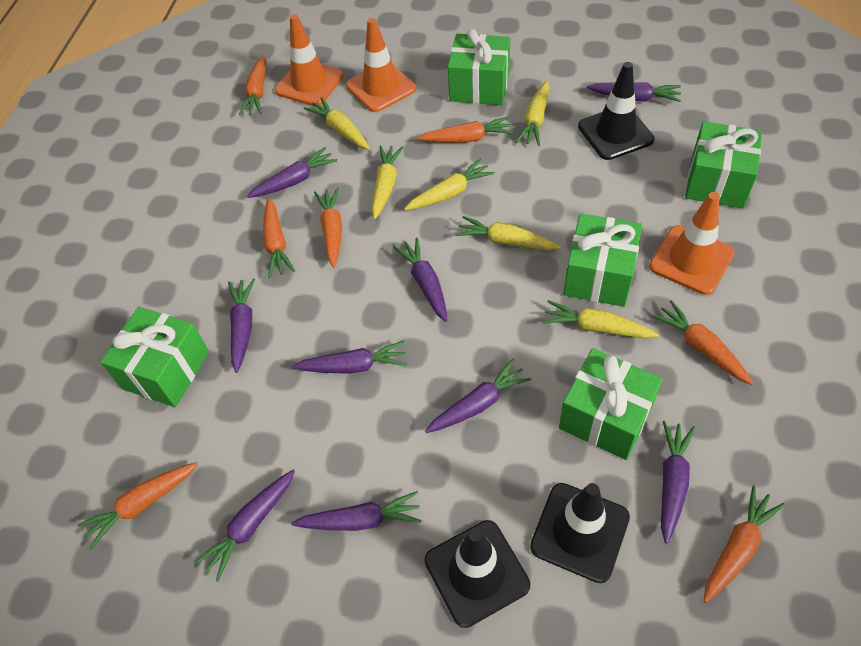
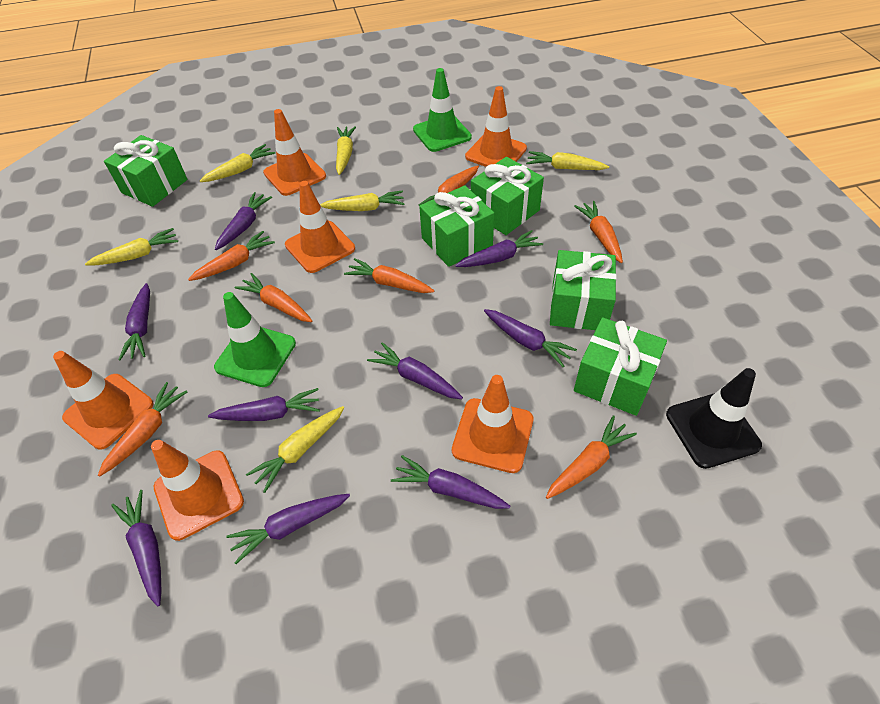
black traffic cone: [424,520,530,628] [530,483,630,583] [578,62,655,160] = 3 -> [666,368,762,469] = 1
green traffic cone: none = 0 -> [214,292,296,387] [413,68,472,152] = 2
orange traffic cone: [275,14,344,106] [346,18,416,112] [649,192,735,295] = 3 -> [53,351,154,450] [151,440,244,541] [263,109,326,196] [285,181,355,273] [452,375,533,473] [465,86,527,167] = 6

